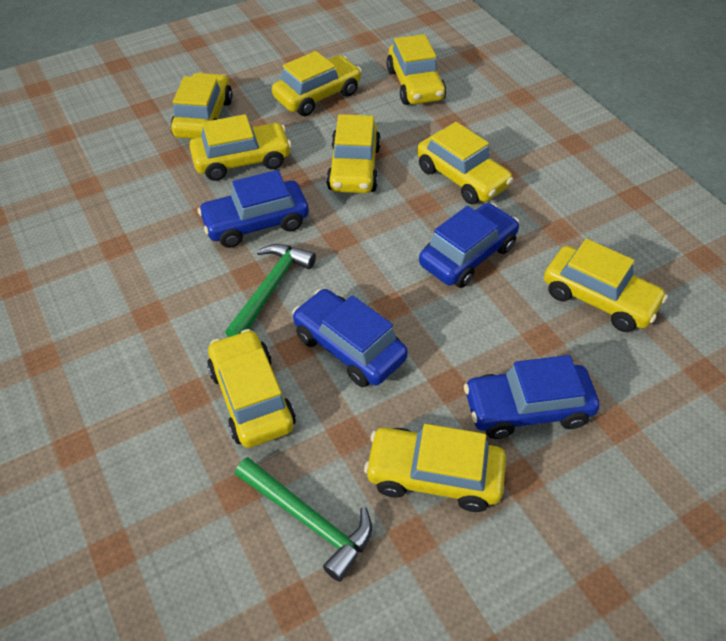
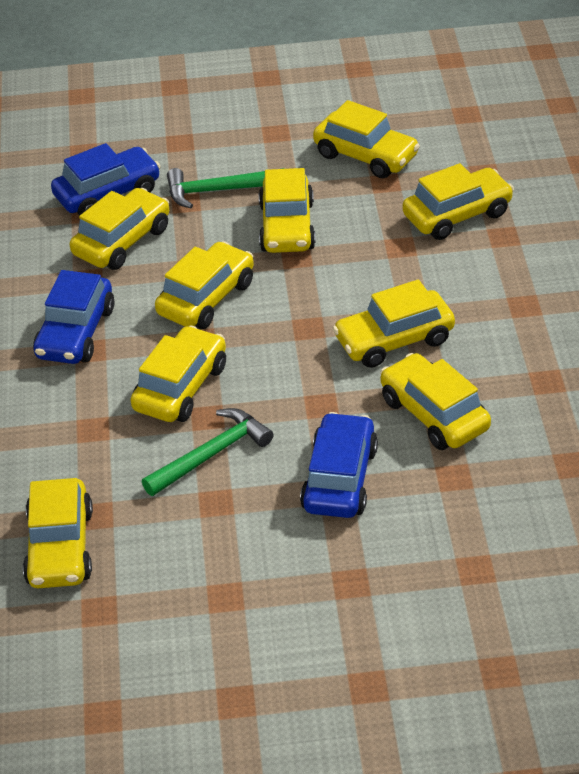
blue car: [198,170,309,248] [292,289,408,387] [419,203,520,288] [464,355,600,439] = 4 -> [33,270,115,364] [51,143,161,215] [300,412,378,518] = 3

